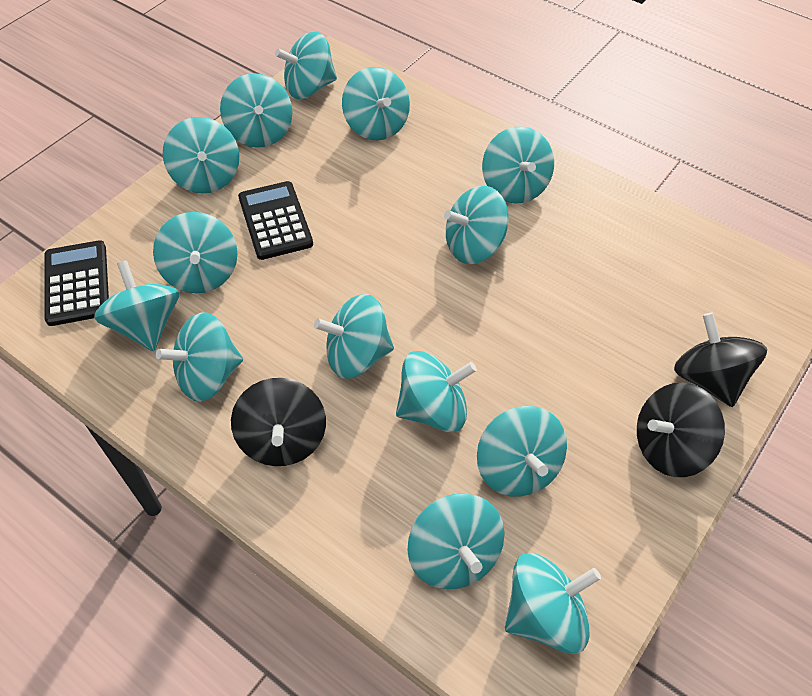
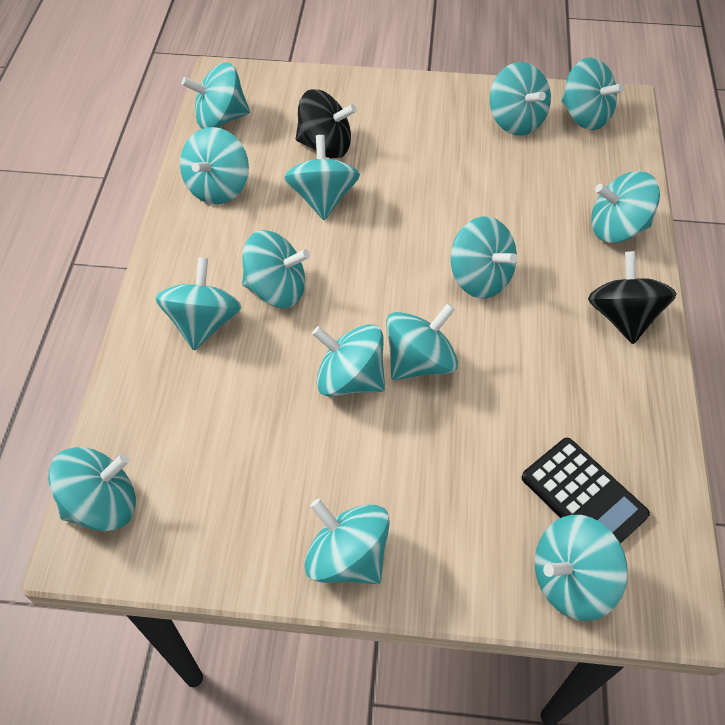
black calculator: [45,240,109,326] [238,181,313,260] = 2 -> [522,438,650,544] = 1
black spinning top: [231,378,326,466] [637,382,725,477] [674,313,767,407] = 3 -> [296,89,357,158] [588,251,677,344] = 2

